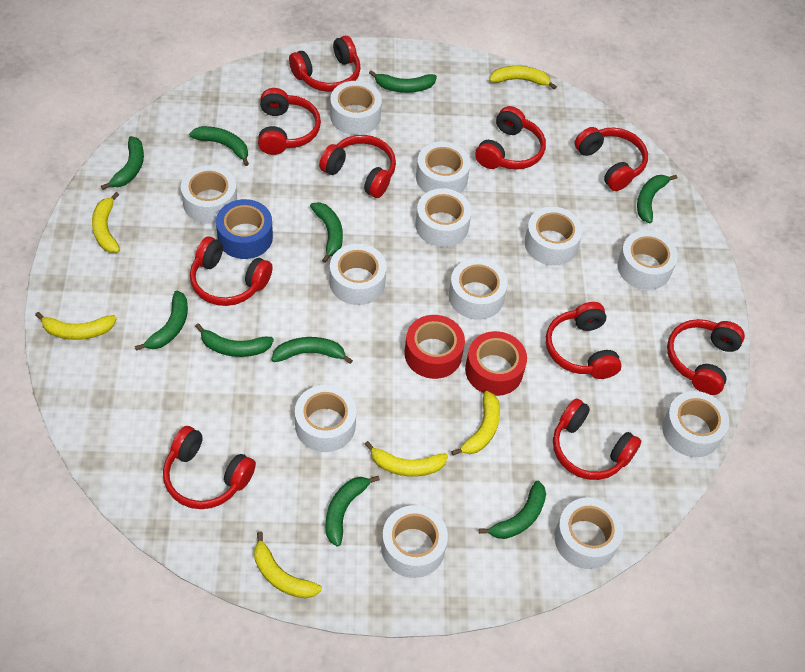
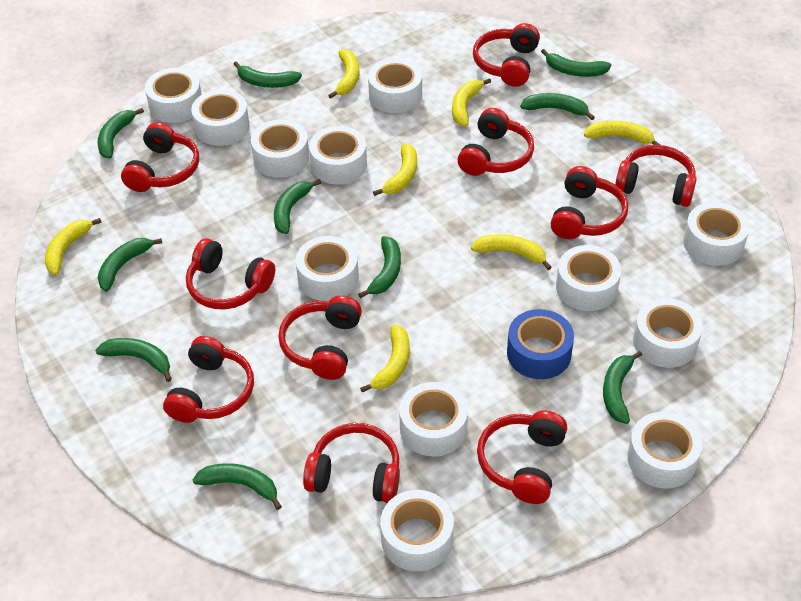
red tape: [405,315,465,379] [465,331,527,396] = 2 -> none = 0
yellow banana: [35,312,117,340] [92,192,120,253] [254,532,322,599] [364,441,448,477] [451,391,500,456] [489,66,557,90] = 6 -> [45,218,102,275] [328,49,359,99] [360,325,410,393] [373,144,417,196] [452,78,491,126] [471,234,552,270] [584,121,660,145] = 7

